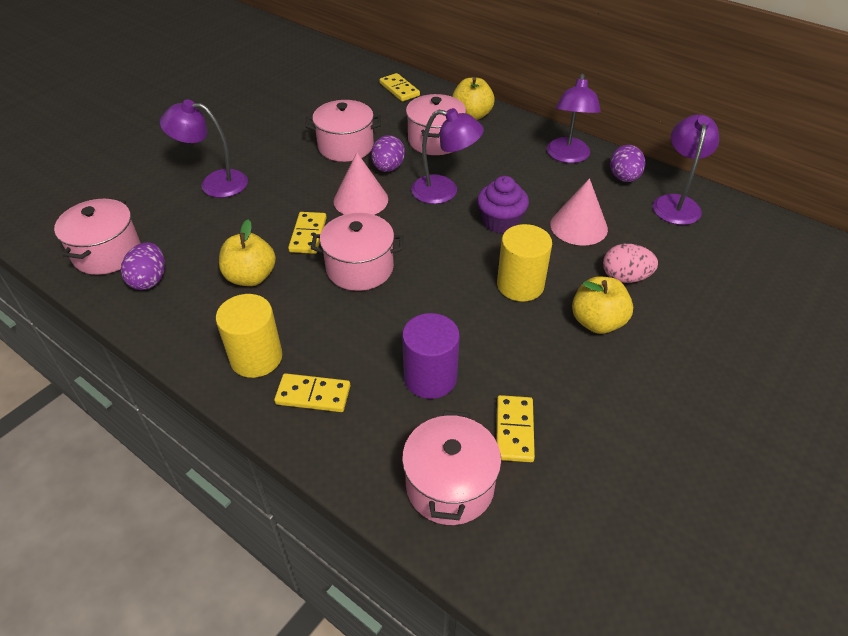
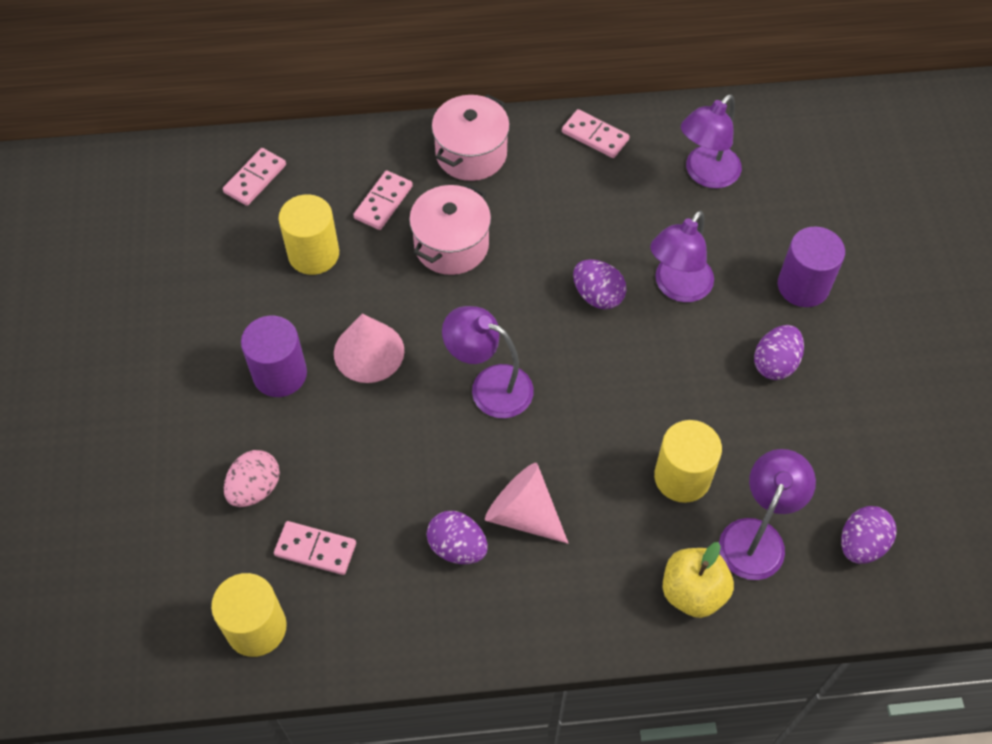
pink domino: none = 0 -> [223,148,286,206] [274,521,356,575] [353,170,413,230] [562,109,629,158] = 4
pink pot: [54,198,140,275] [305,100,381,162] [311,213,403,291] [402,410,502,525] [406,94,466,155] = 5 -> [409,184,491,275] [432,94,510,181] = 2
purple cupcake: [477,176,529,234] = 1 -> none = 0
purple cylinder: [402,313,460,399] = 1 -> [241,316,307,397] [778,226,845,307] = 2
purple egg: [121,242,165,290] [371,135,405,172] [610,145,645,182] = 3 -> [427,511,488,564] [573,259,626,309] [754,325,804,380] [841,506,896,564] = 4
yellow apple: [219,219,276,286] [452,77,495,120] [572,276,633,334] = 3 -> [663,542,734,618] = 1
yellow cylinder: [216,294,282,378] [497,224,552,302] = 2 -> [211,573,287,657] [279,194,339,275] [654,420,722,503] = 3
yellow domino: [274,373,350,412] [288,212,327,254] [379,73,420,101] [497,395,535,462] = 4 -> none = 0

